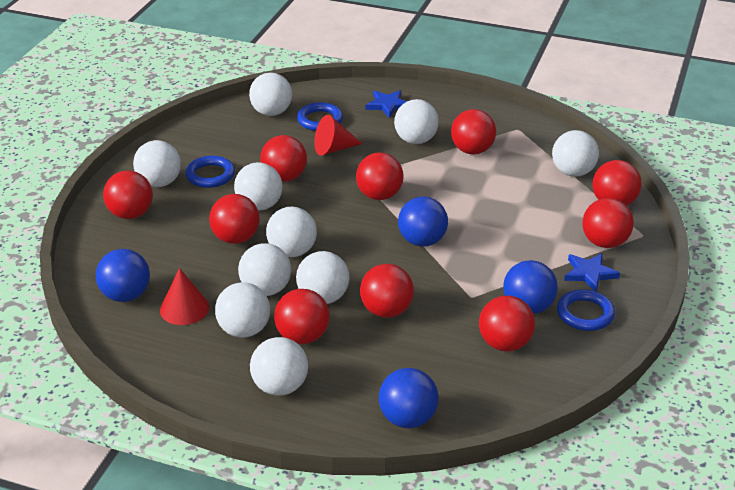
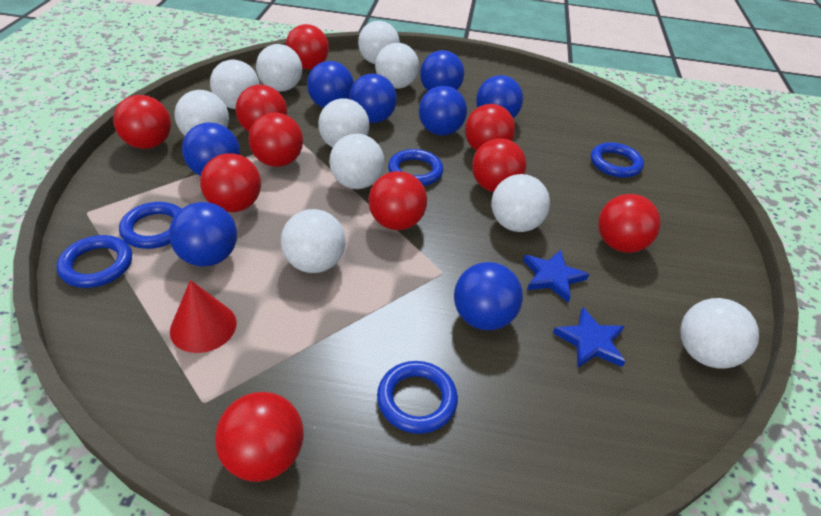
blue ball: [96,249,150,302] [379,368,439,428] [398,196,448,247] [503,260,558,314] = 4 -> [169,202,237,267] [182,122,240,176] [307,61,354,108] [349,74,397,123] [419,86,467,136] [420,50,464,91] [454,262,523,330] [476,75,523,118] = 8
blue ring: [185,156,235,188] [297,102,343,131] [557,289,615,331] = 3 -> [56,235,132,288] [119,202,181,249] [377,361,458,434] [388,149,443,186] [591,142,644,178] = 5
red cone: [160,268,209,325] [314,115,362,156] = 2 -> [170,280,237,353] = 1

